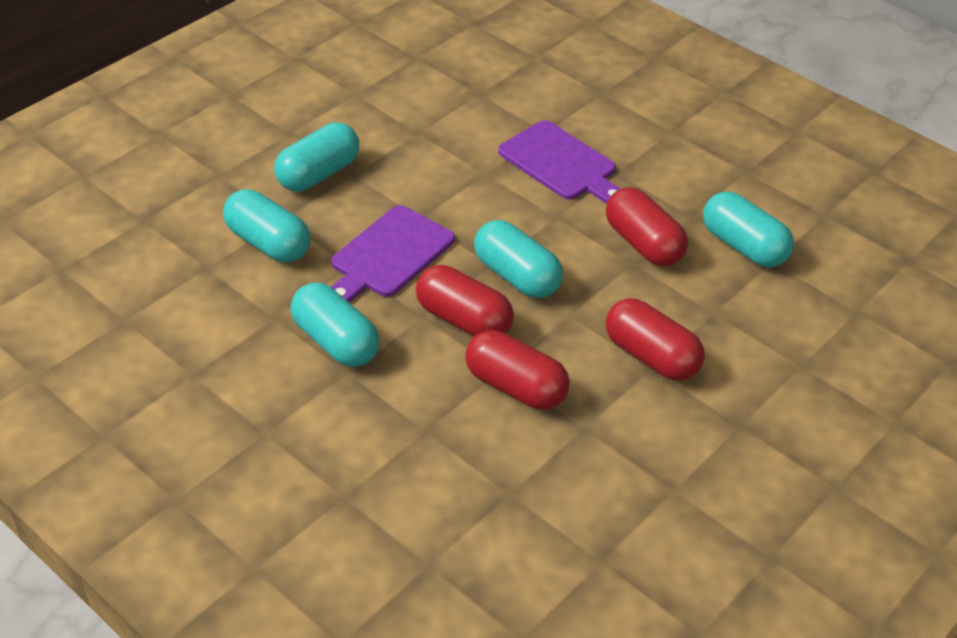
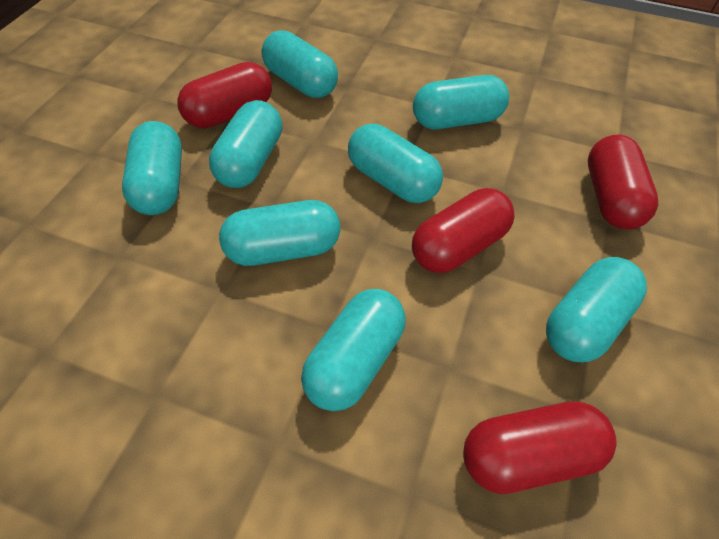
purple cutting board: [331,205,455,303] [498,120,620,204] = 2 -> none = 0
turquoise capsule: [223,189,310,262] [274,122,359,191] [291,283,380,367] [474,220,563,298] [703,192,794,267] = 5 -> [122,121,182,215] [209,100,282,188] [219,200,340,266] [262,30,338,98] [301,289,406,411] [348,124,443,203] [413,75,509,129] [546,257,647,363] = 8

